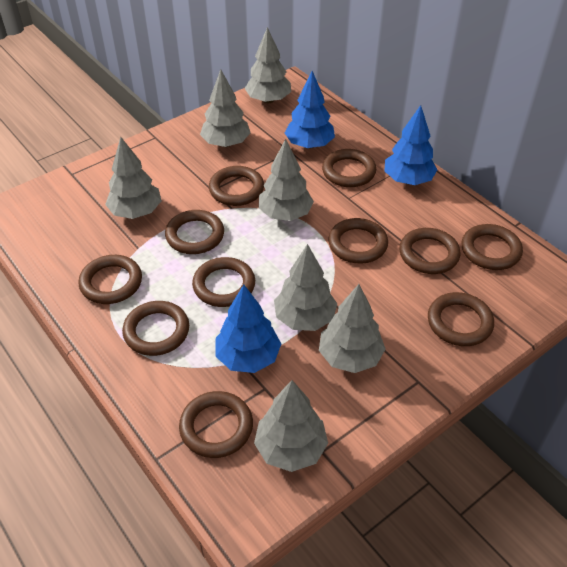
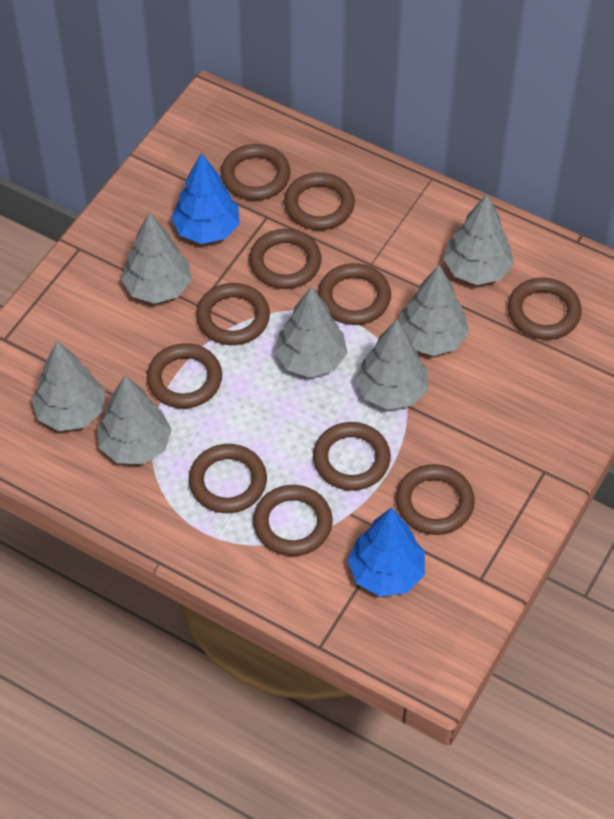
blue tree: [216,284,281,373] [285,71,335,149] [385,105,438,185] = 3 -> [171,153,240,244] [348,507,425,596] = 2

